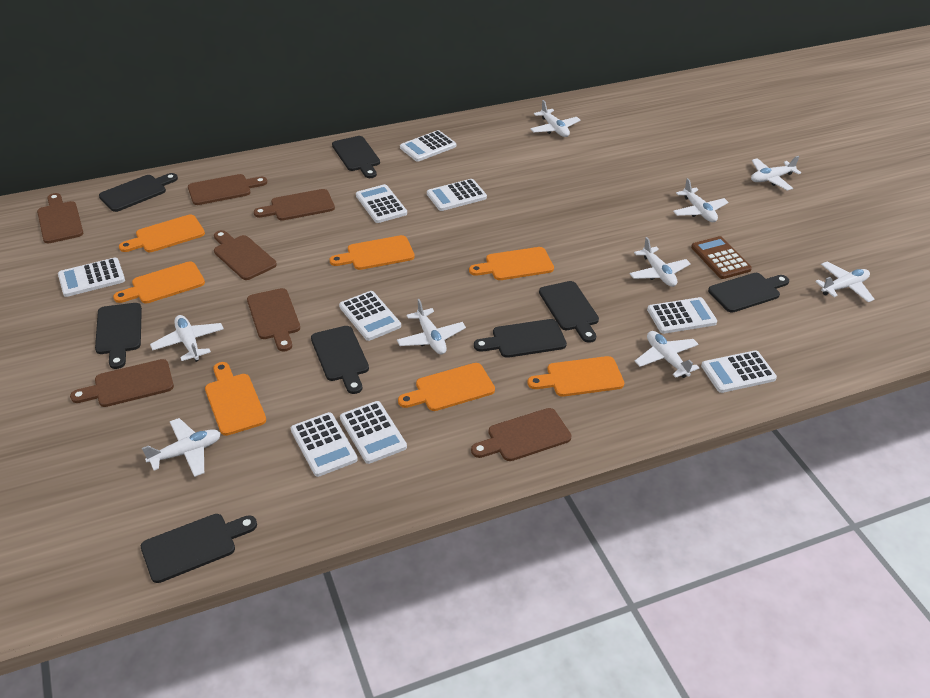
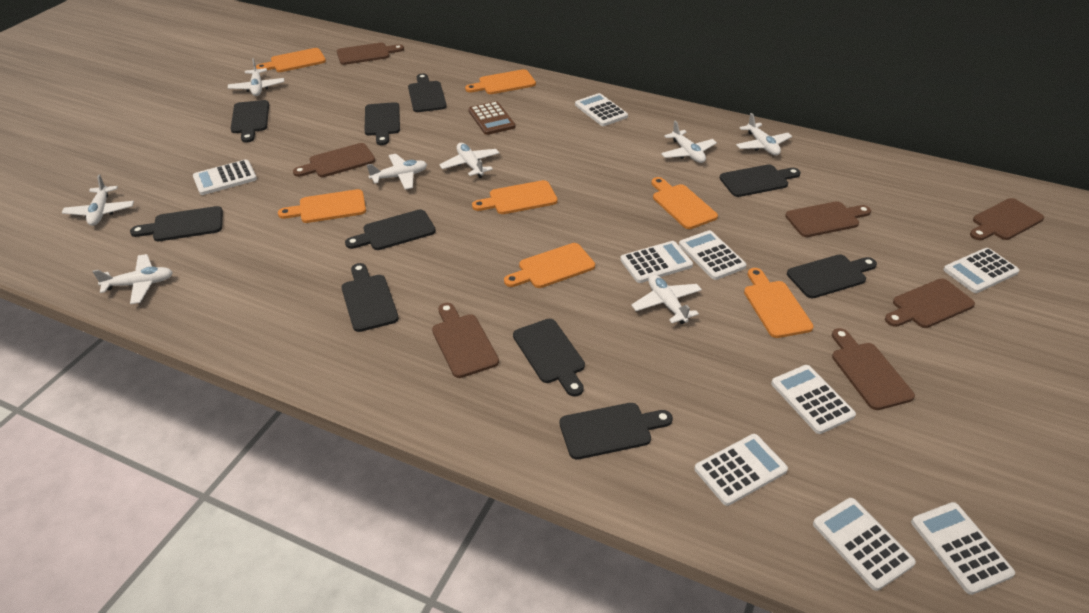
black cutting board: [95,303,142,369] [99,173,178,212] [141,514,257,583] [311,326,369,394] [332,136,380,178] [474,319,567,358] [539,281,599,343] [708,273,789,312] = 8 -> [130,206,223,241] [231,100,269,143] [341,263,399,332] [345,210,436,250] [365,102,400,145] [408,74,447,112] [513,319,585,397] [560,403,673,460] [720,165,801,197] [787,254,877,298] = 10
white plane: [142,418,221,477] [150,315,224,362] [397,299,466,354] [530,100,580,137] [630,237,691,287] [635,331,699,378] [673,178,729,222] [751,156,801,190] [815,261,875,302] = 9 -> [62,175,134,226] [92,254,173,304] [228,58,284,96] [367,154,427,190] [440,143,499,178] [631,275,702,324] [661,121,717,163] [736,113,792,155] = 8

